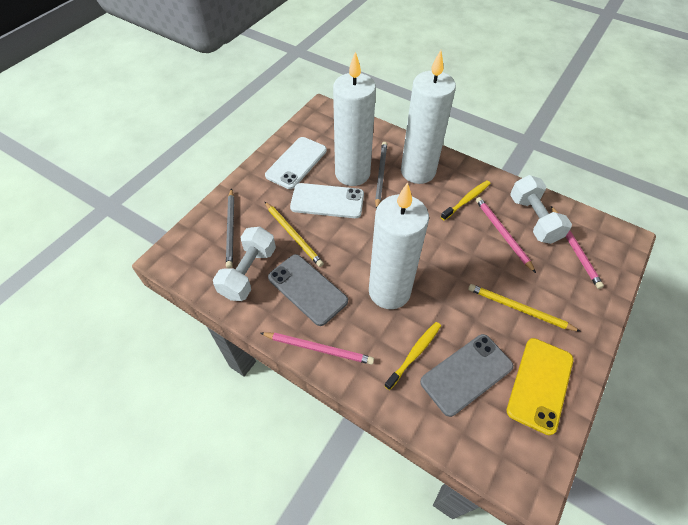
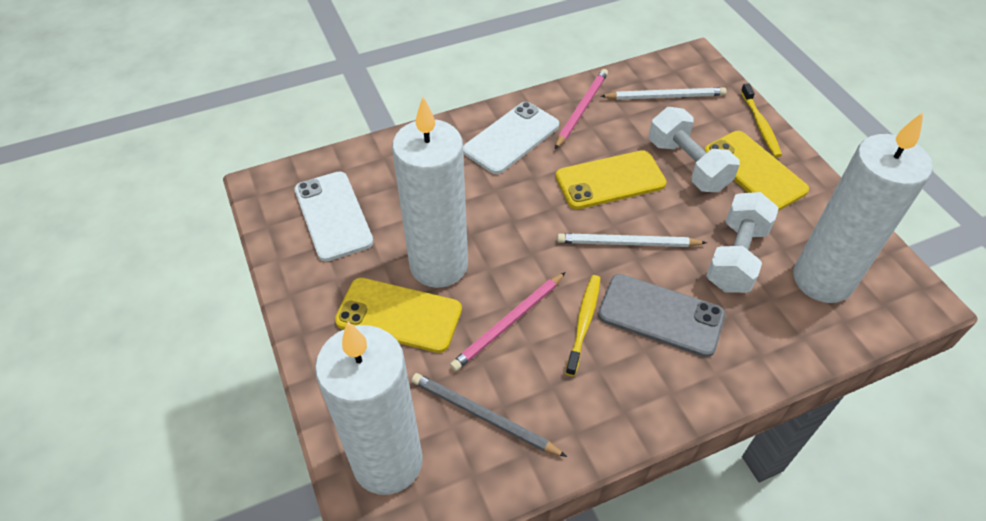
grey pencil: [226,188,234,268] [375,142,387,209] = 2 -> [412,373,567,457] = 1
grey phone: [268,254,348,326] [420,334,514,417] = 2 -> [598,274,725,357] = 1
pink pencil: [261,332,374,365] [476,197,536,273] [551,206,604,289] = 3 -> [450,272,566,371] [555,69,608,149] = 2
white pencil: none = 0 -> [557,233,707,247] [601,87,727,100] = 2
yellow pencil: [264,201,324,267] [468,284,581,332] = 2 -> none = 0
yellow phone: [507,338,573,435] = 1 -> [335,278,462,353] [556,150,667,209] [704,131,809,211] = 3

